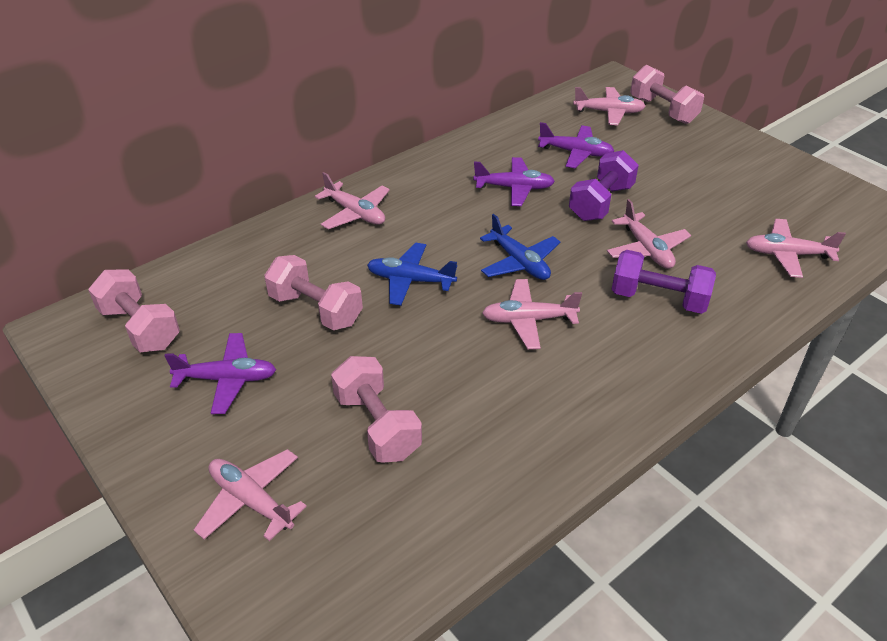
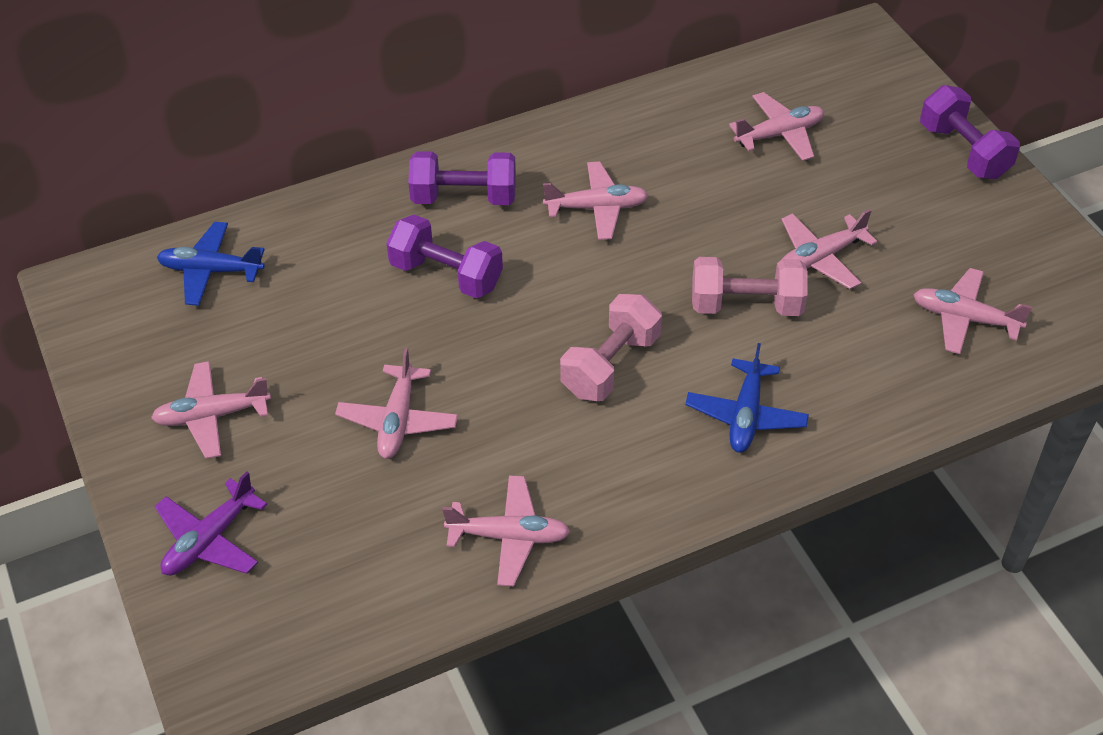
pink dumbbell: [88,269,180,352] [264,255,363,330] [331,356,422,463] [630,65,704,124] = 4 -> [560,294,662,401] [692,257,808,316] = 2
pink plane: [194,449,307,541] [315,172,390,229] [482,279,582,349] [573,87,646,125] [607,199,691,269] [746,219,846,278] = 6 -> [151,361,271,459] [335,347,458,459] [442,475,571,586] [543,162,649,240] [729,92,824,161] [781,209,878,289] [913,268,1032,354] = 7
purple dumbbell: [569,150,639,221] [611,250,716,314] = 2 -> [386,215,503,299] [408,151,516,205] [920,85,1020,179] = 3
purple plane: [164,333,276,414] [473,157,555,206] [538,122,614,168] = 3 -> [155,472,267,576] = 1

